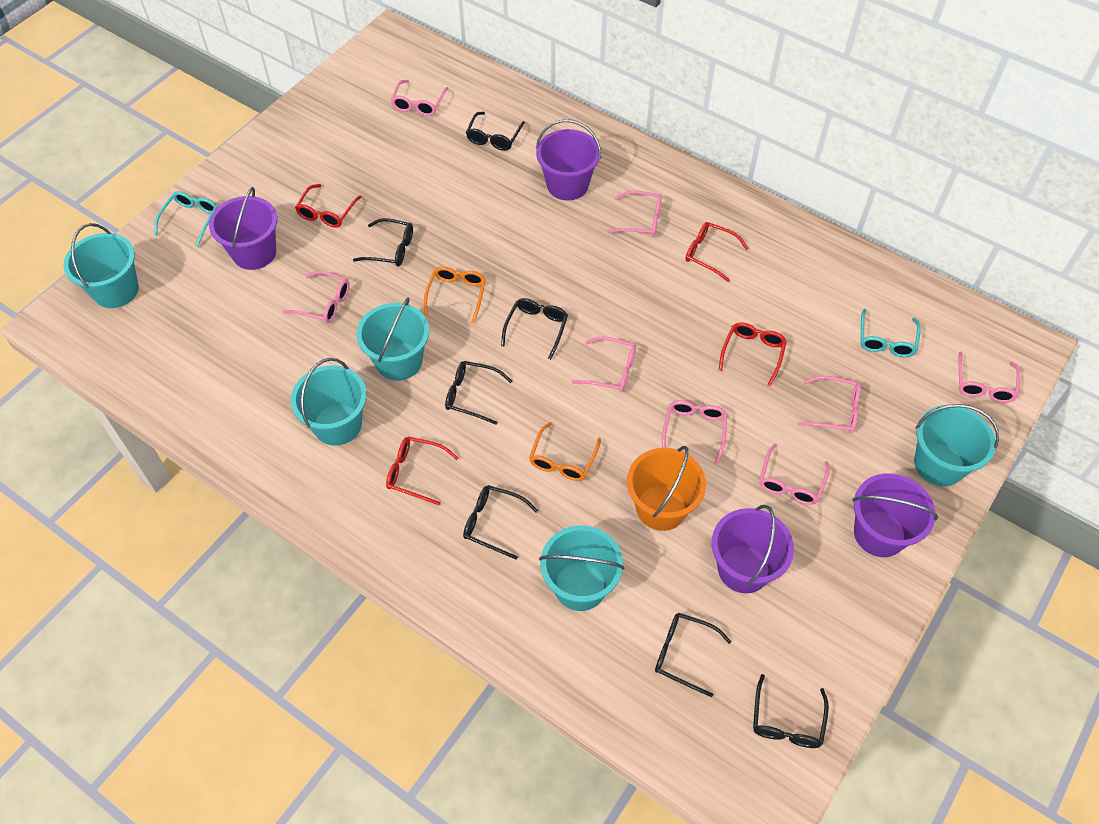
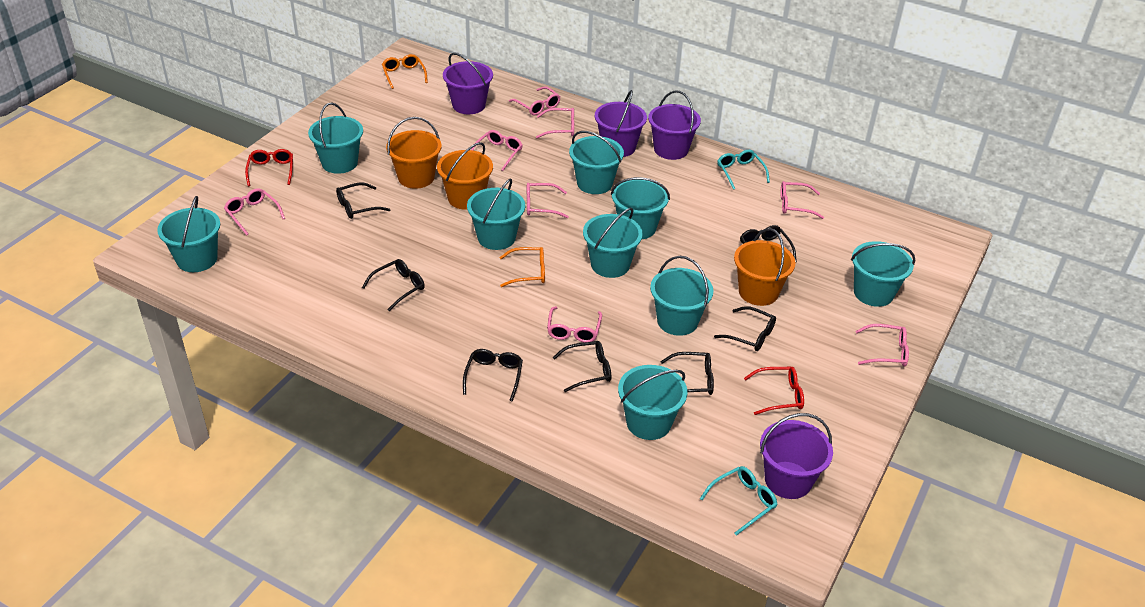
orange bucket: [627,446,706,531] = 1 -> [386,117,442,189] [437,142,493,210] [734,228,795,306] = 3
red glasses: [295,184,362,228] [386,437,458,506] [685,222,749,282] [719,322,787,386] = 4 -> [245,149,293,186] [744,367,804,415] = 2
turquoise bucket: [63,223,139,308] [291,358,367,446] [357,298,429,381] [539,525,625,611] [914,404,999,486] = 5 -> [157,196,220,272] [308,102,363,174] [467,179,525,250] [569,131,624,194] [583,208,643,278] [611,177,670,239] [618,365,687,440] [650,256,713,336] [851,241,915,307] = 9

